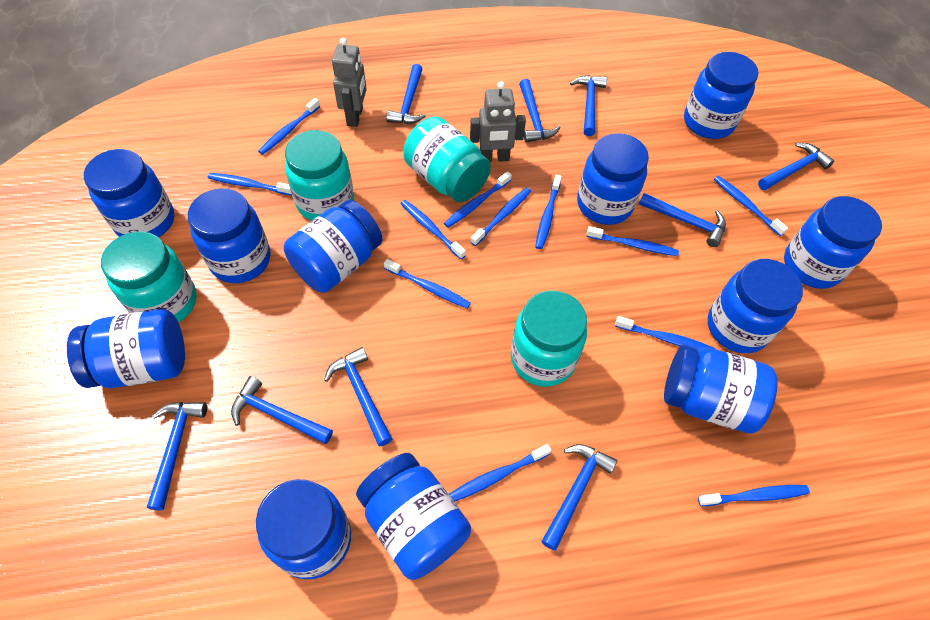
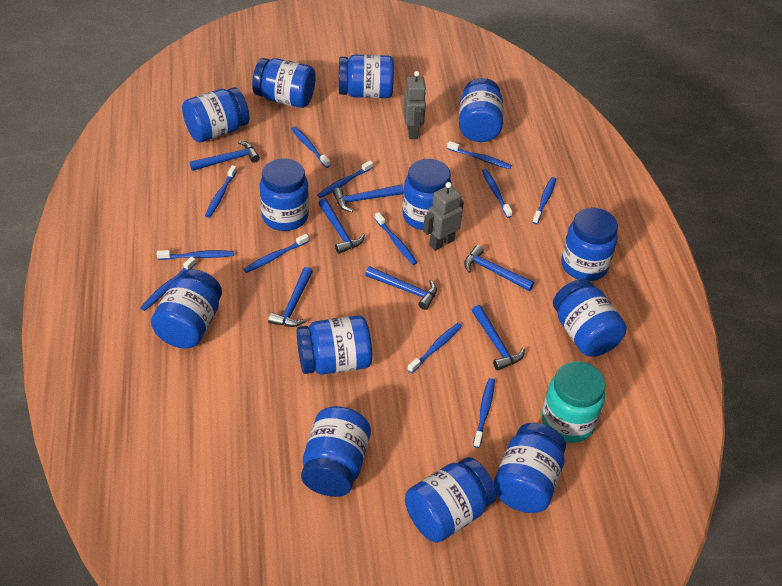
blue hammer: [147,402,207,510] [231,376,333,444] [324,347,392,446] [386,64,426,124] [519,79,560,143] [541,444,617,551] [570,75,607,136] [639,193,726,247] [758,143,834,190] = 9 -> [190,141,260,171] [268,267,313,327] [318,198,365,254] [333,184,404,212] [365,266,437,310] [464,245,534,291] [472,305,525,371] = 7
blue jar: [67,309,185,388] [84,149,175,237] [188,188,271,283] [256,479,351,579] [284,200,383,293] [356,453,471,580] [577,133,649,225] [664,345,778,433] [684,52,758,139] [708,259,803,353] [784,196,882,289] = 11 -> [151,269,222,348] [182,87,249,142] [252,58,316,108] [260,158,309,231] [297,315,372,375] [301,406,371,497] [339,54,394,98] [402,159,452,230] [405,457,497,543] [459,78,503,142] [494,423,566,513] [553,279,627,357] [561,208,618,281] = 13
turquoise jar: [101,232,197,322] [285,130,354,221] [403,116,491,202] [511,290,587,387] = 4 -> [541,361,606,443] = 1

